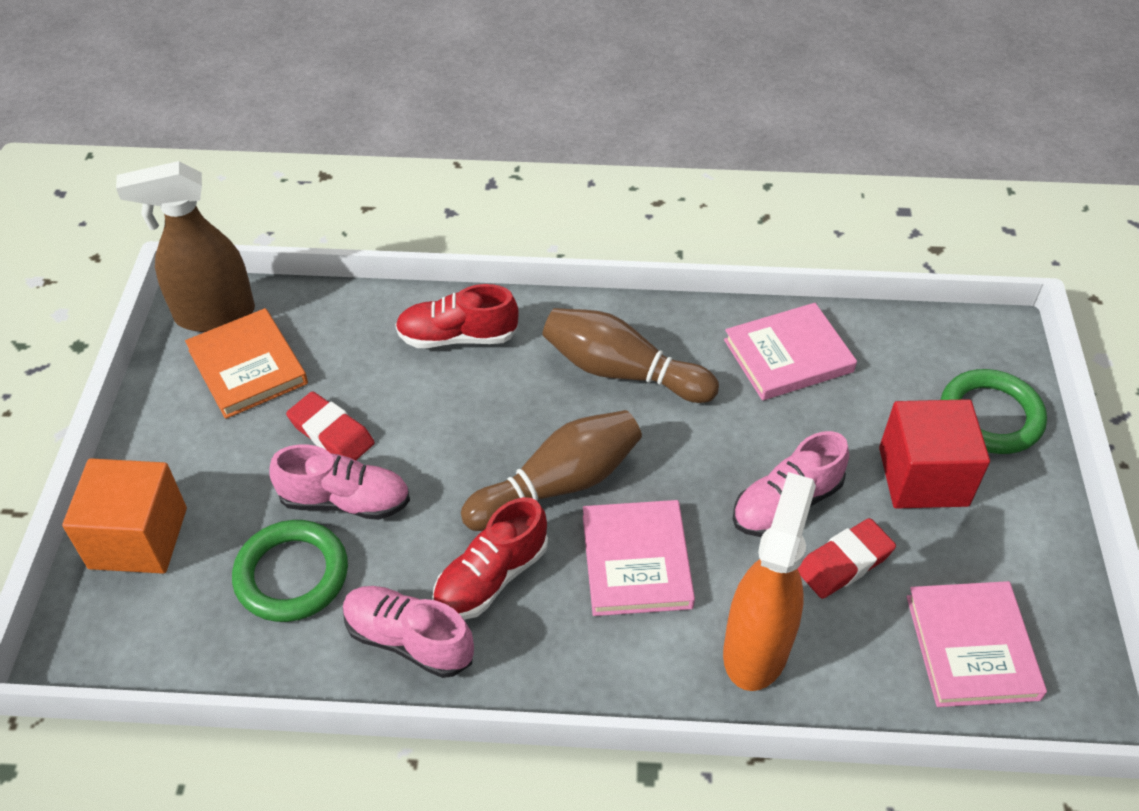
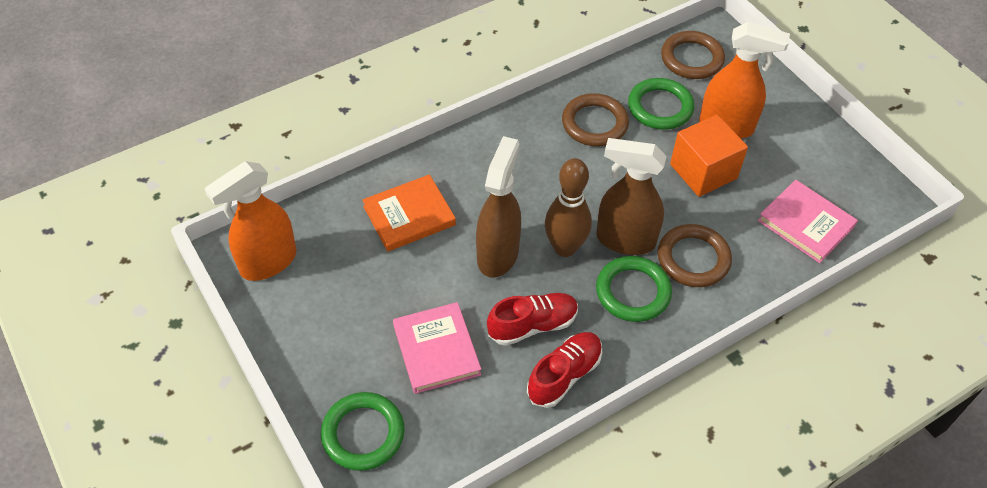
brown bowling pin: [461,410,642,531] [543,308,719,403] = 2 -> [545,158,592,257] = 1
brown ring: none = 0 -> [562,93,629,147] [658,224,732,287] [661,31,725,79] = 3
brown spray bottle: [116,161,255,332] = 1 -> [476,136,521,278] [596,138,666,255] = 2
green ring: [232,520,348,622] [941,369,1047,454] = 2 -> [321,392,405,471] [596,256,672,322] [628,78,695,130] = 3
orange spray bottle: [723,472,816,691] = 1 -> [204,161,296,281] [699,22,790,139] = 2
pink book: [583,500,695,616] [724,303,857,400] [907,581,1047,707] = 3 -> [393,302,481,394] [758,180,858,263] = 2
pink shoe: [270,444,410,520] [343,586,474,678] [733,431,849,537] = 3 -> none = 0
red cube: [879,399,990,509] = 1 -> none = 0
red eraser: [286,392,375,460] [797,518,896,599] = 2 -> none = 0

